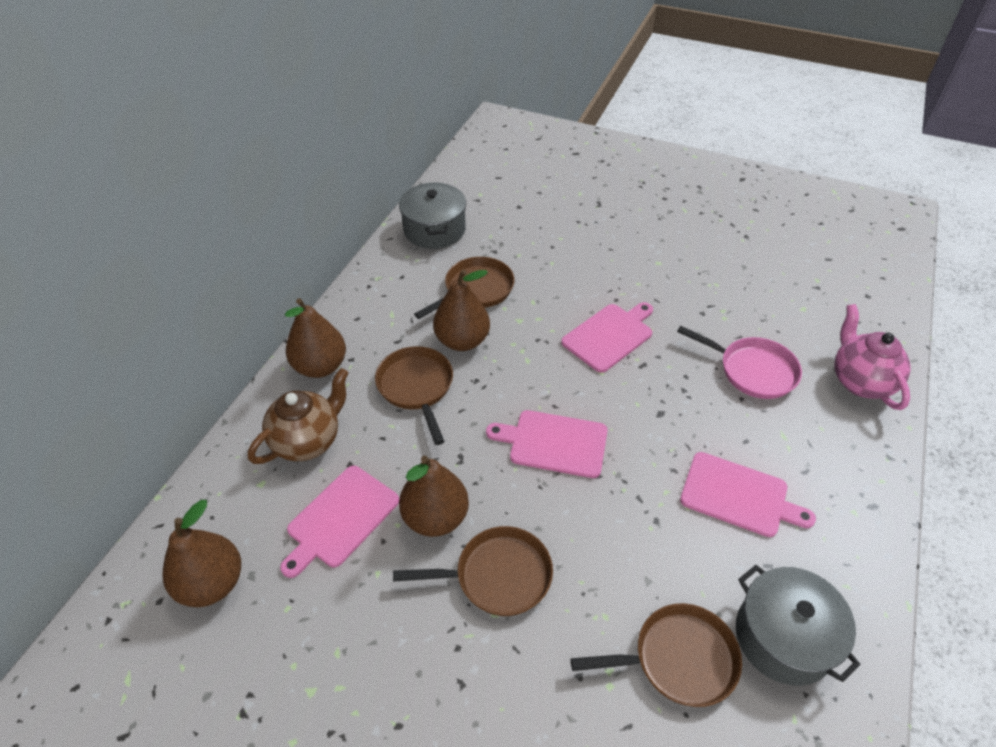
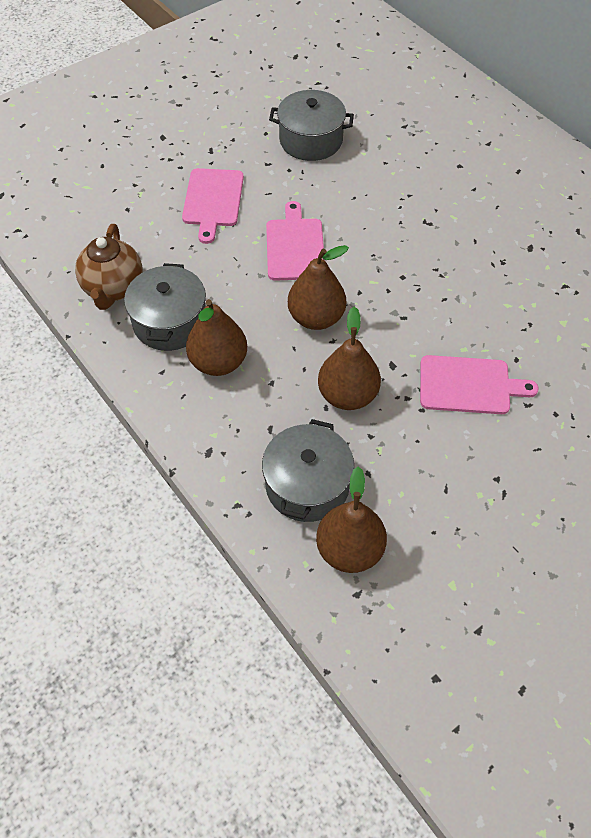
brown pan: [375,346,453,445] [393,526,553,616] [414,257,514,319] [571,603,742,707] = 4 -> none = 0
grey pot: [399,182,466,249] [736,565,860,686] = 2 -> [124,263,206,351] [262,419,354,522] [269,90,354,161] = 3
pink cutting board: [280,466,399,578] [486,410,608,478] [561,302,653,373] [680,452,816,537] = 4 -> [182,168,244,244] [266,201,325,281] [420,355,539,414] = 3
pink pan: [677,326,802,399] = 1 -> none = 0
pink teapot: [834,304,911,410] = 1 -> none = 0

